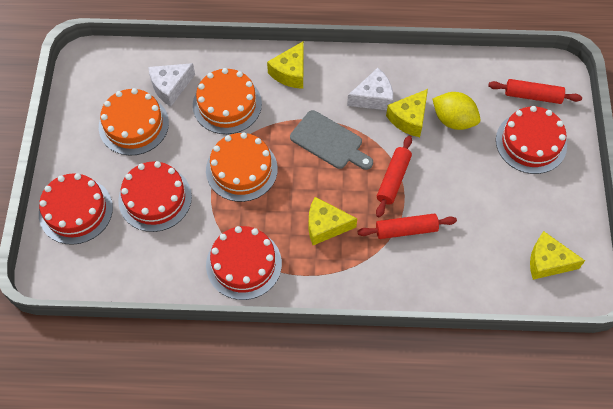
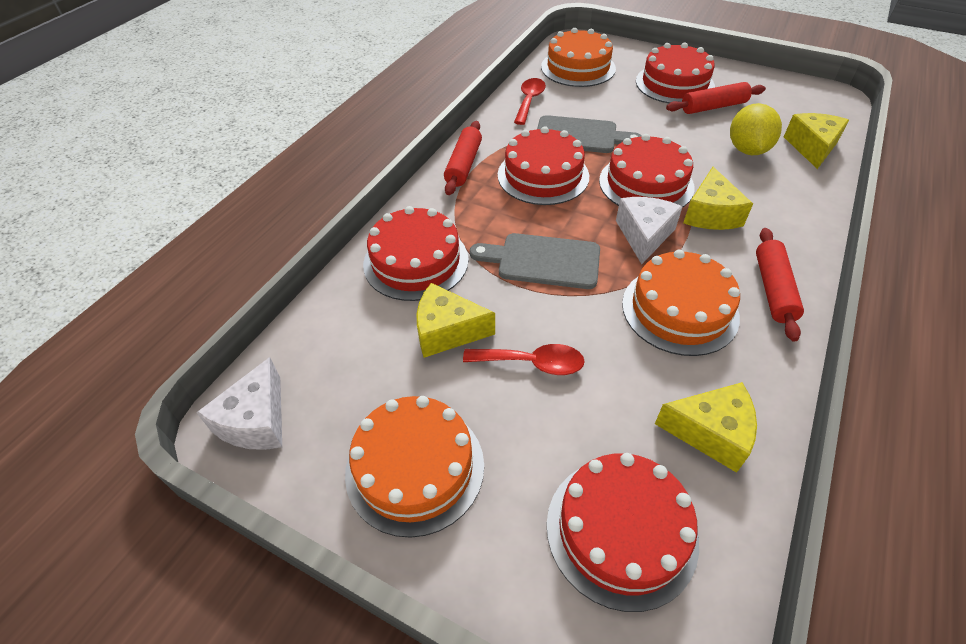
grey cutting board: [290,110,373,170] = 1 -> [470,233,600,289] [537,115,642,153] = 2
red cake: [39,173,113,245] [118,161,192,232] [206,226,282,300] [496,106,567,174] = 4 -> [363,206,469,301] [498,126,589,205] [547,453,699,612] [599,134,695,208] [636,43,715,103] = 5
red spoon: none = 0 -> [463,344,585,375] [514,78,546,125] = 2

